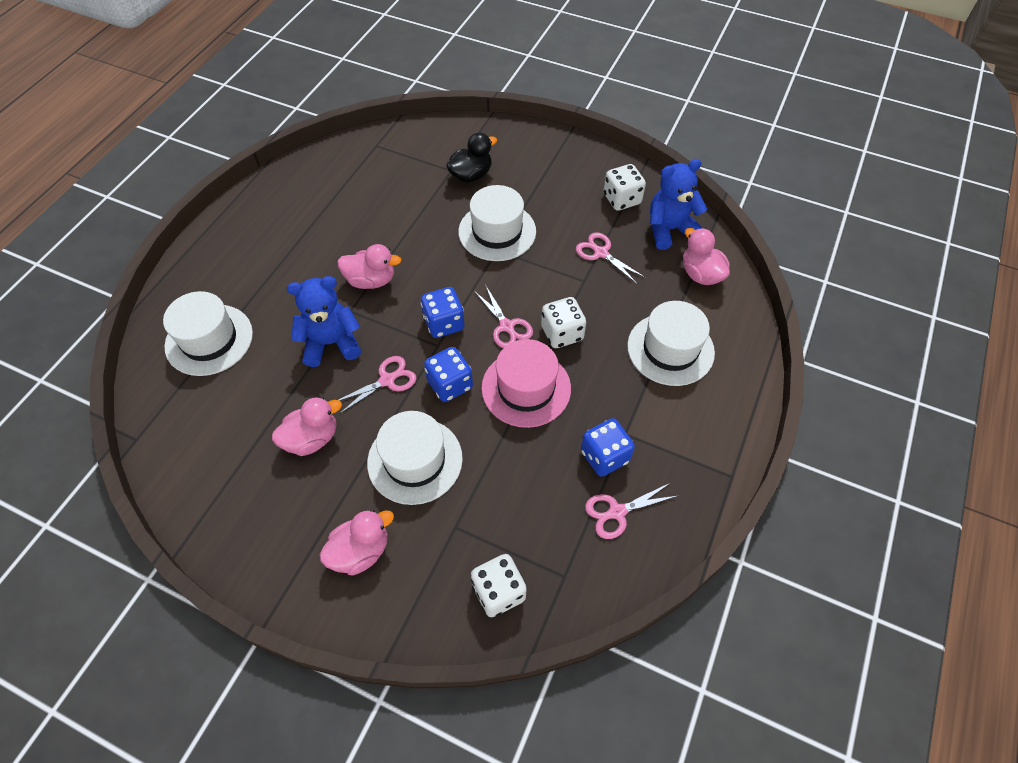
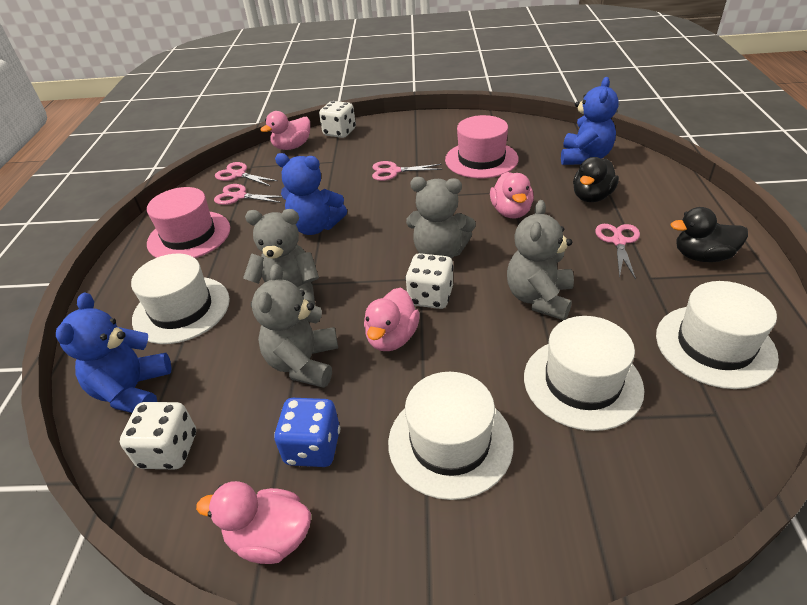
black duck: [446,132,497,183] = 1 -> [573,157,619,202] [671,207,748,262] = 2
blue dice: [421,287,465,338] [424,347,473,402] [581,418,635,477] = 3 -> [274,398,340,467] = 1
blue teddy bear: [287,276,361,367] [650,159,707,250] = 2 -> [56,293,171,413] [275,153,347,235] [561,77,619,165] = 3
grey teddy bear: none = 0 -> [243,209,319,308] [252,264,338,388] [406,177,476,259] [507,200,574,320] = 4
pink hat: [481,339,571,428] = 1 -> [147,187,230,258] [445,115,519,178] = 2

